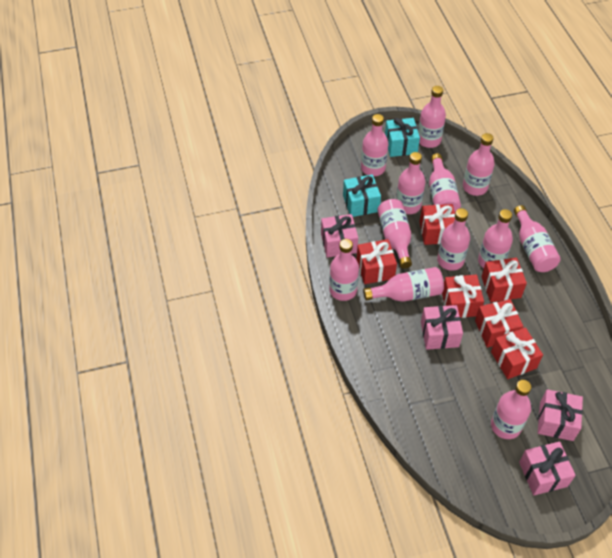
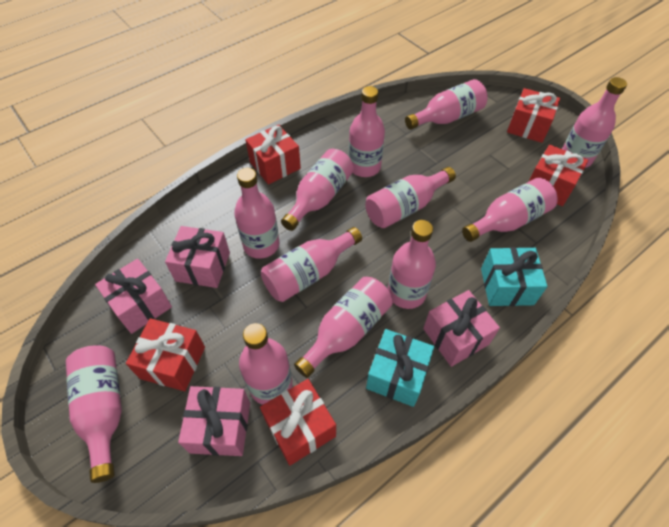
red gift: [356,239,397,284] [419,204,455,245] [442,275,484,318] [475,299,523,347] [481,258,527,302] [491,327,543,379] = 6 -> [126,318,205,391] [245,125,301,184] [260,379,336,466] [507,88,560,143] [529,145,588,206] = 5

